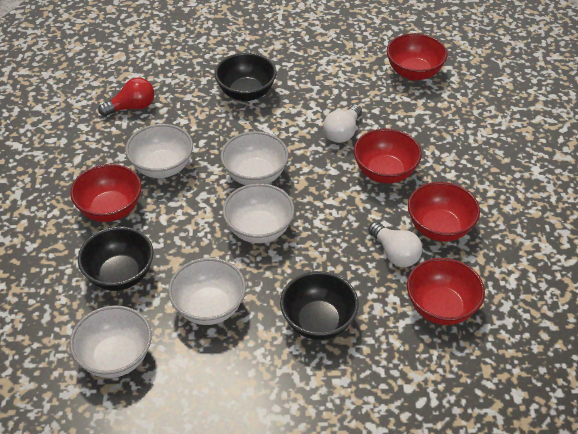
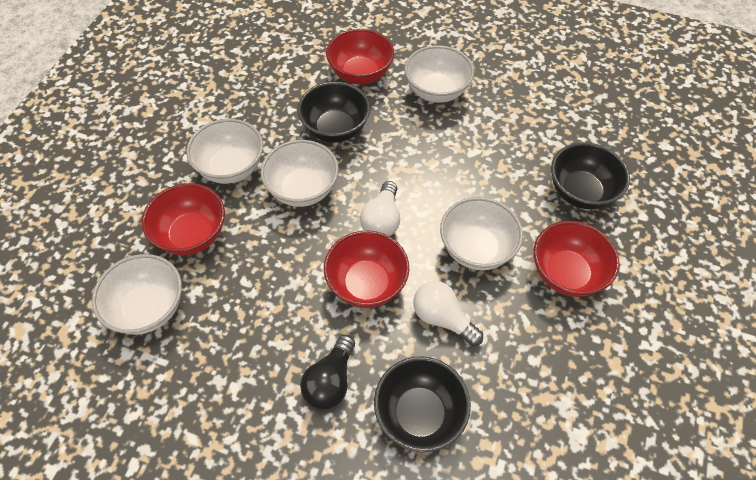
black light bulb: none = 0 -> [300,335,355,410] = 1
red bowl: [70,164,142,222] [354,129,422,183] [387,33,448,81] [407,258,485,325] [408,182,480,242] = 5 -> [142,183,225,255] [324,231,409,308] [326,29,394,84] [534,221,619,297] = 4
red light bulb: [98,77,154,116] = 1 -> none = 0

